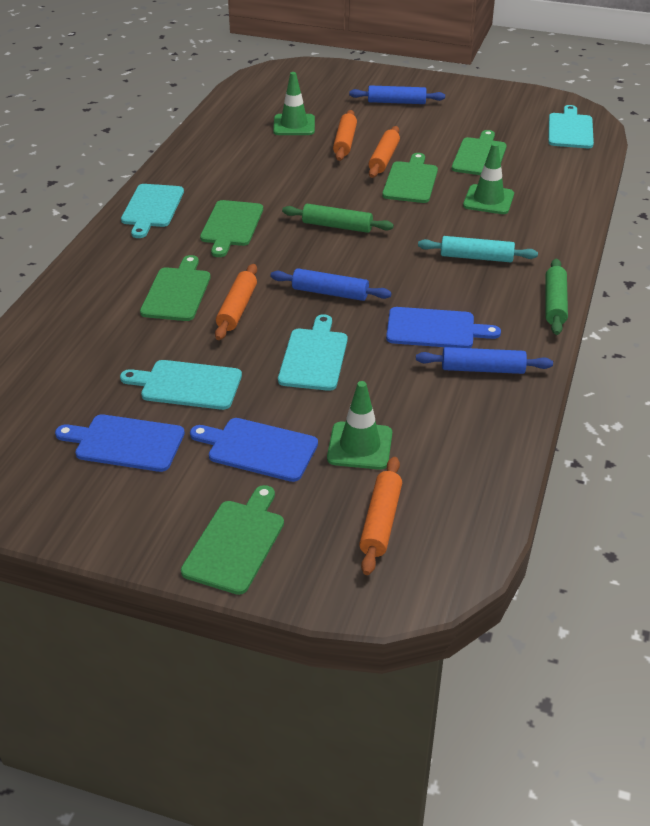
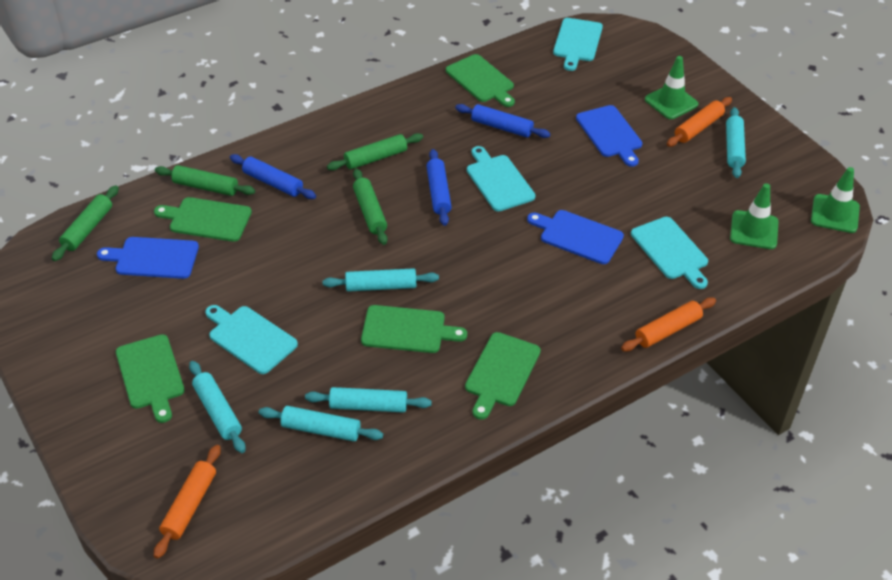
green rolling pin: [282,204,394,233] [546,259,568,335] = 2 -> [52,185,119,261] [155,165,255,196] [327,133,423,170] [353,169,388,245] = 4
orange rolling pin: [215,264,257,340] [333,110,357,161] [359,457,402,575] [369,126,400,178] = 4 -> [154,445,221,559] [621,297,716,351] [667,97,732,147] = 3
turquoise rolling pin: [418,236,538,262] = 1 -> [189,361,246,453] [259,406,383,442] [305,387,432,413] [323,268,439,291] [726,107,746,178] = 5

